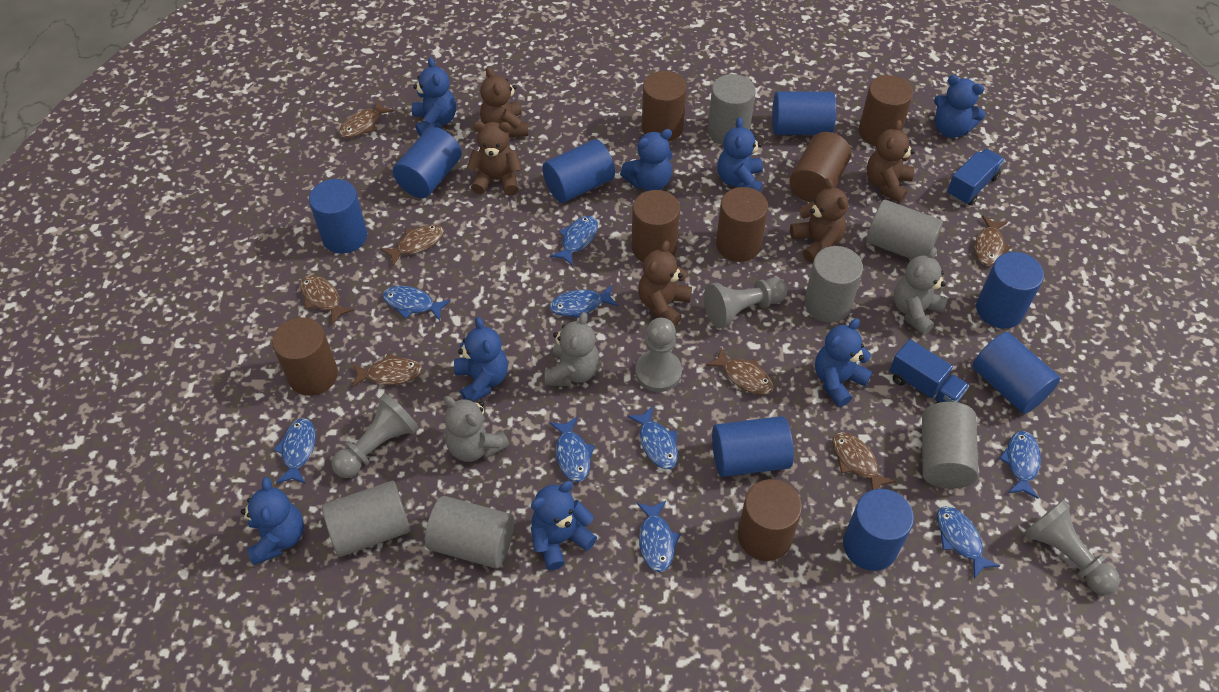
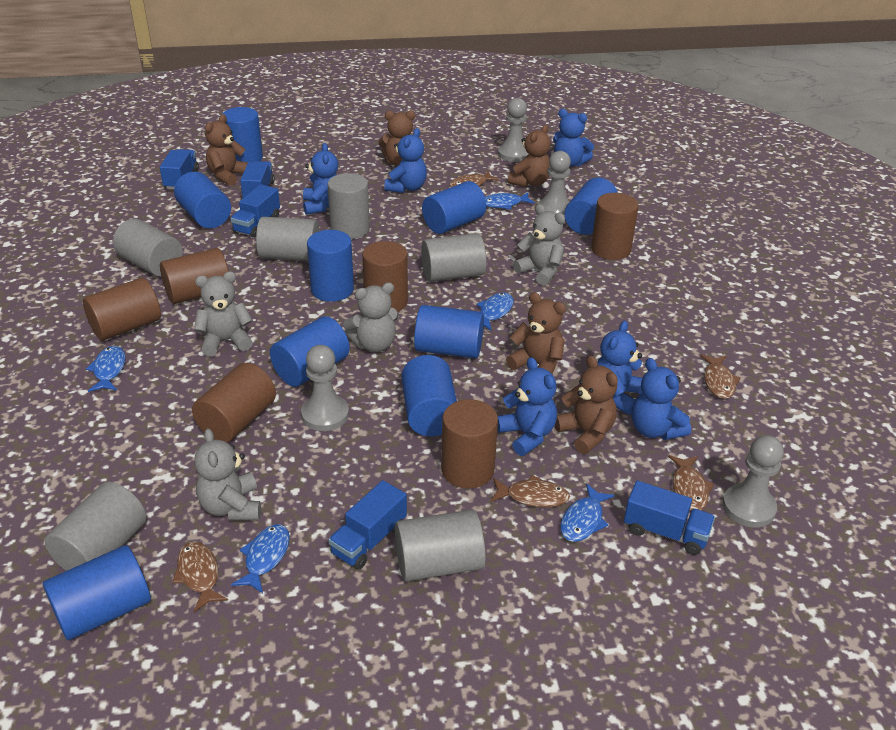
blue cylinder: [309,179,367,254] [393,127,462,198] [542,139,615,203] [712,416,794,477] [772,91,836,135] [843,489,914,571] [973,332,1060,414] [976,252,1044,329] = 8 -> [43,545,151,640] [174,172,231,228] [223,107,263,162] [270,316,350,387] [307,230,354,302] [401,355,457,436] [414,305,484,358] [422,181,486,234] [565,178,618,235] = 9
blue fish: [274,418,316,484] [383,286,450,321] [549,286,618,319] [549,417,595,482] [550,216,598,266] [627,406,678,469] [636,501,681,572] [937,506,1000,579] [999,431,1041,499] = 9 -> [86,346,126,392] [231,524,290,593] [476,292,514,331] [485,192,535,210] [560,483,615,542] = 5
blue teddy bear: [241,477,304,565] [412,57,456,136] [454,317,508,402] [531,481,597,570] [620,129,673,191] [717,117,763,192] [815,318,873,407] [934,75,986,138] = 8 -> [303,143,338,215] [384,128,427,193] [497,357,557,456] [553,109,594,167] [597,321,642,415] [632,358,691,440] = 6
blue truck: [890,339,969,403] [947,149,1005,205] = 2 -> [160,149,199,189] [231,184,280,238] [240,161,275,198] [328,480,407,570] [624,481,715,555] = 5
brown cylinder: [272,317,338,396] [632,190,680,262] [642,71,687,142] [716,187,768,262] [738,479,802,561] [790,132,851,203] [859,75,913,146] = 7 -> [83,278,161,341] [160,248,229,304] [192,363,276,442] [362,241,408,312] [441,399,498,489] [591,193,639,260] = 6
brown fish: [300,275,354,324] [339,100,394,138] [351,354,422,387] [380,224,444,266] [705,347,774,395] [832,432,896,490] [974,216,1011,266] = 7 -> [172,541,228,612] [449,171,499,188] [491,475,570,508] [668,455,714,511] [700,354,741,399] = 5
grey teddy bear: [444,396,509,462] [545,312,600,386] [894,247,948,335] = 3 -> [194,271,253,356] [194,428,261,521] [343,283,399,352] [513,204,565,285] = 4

